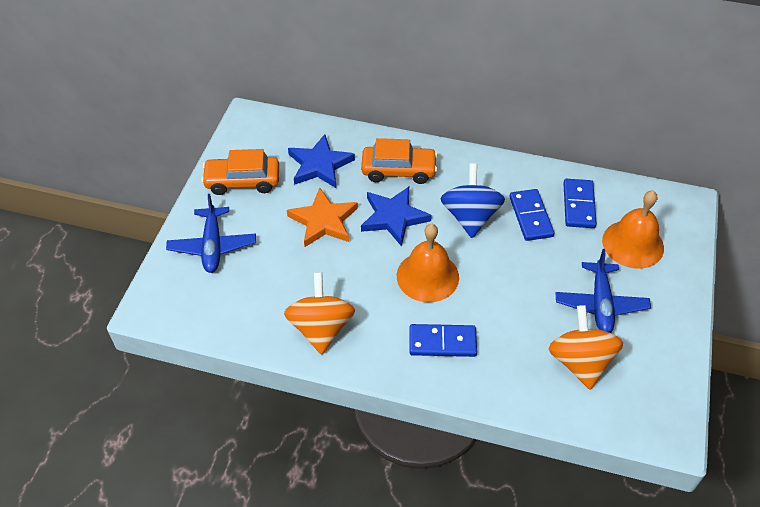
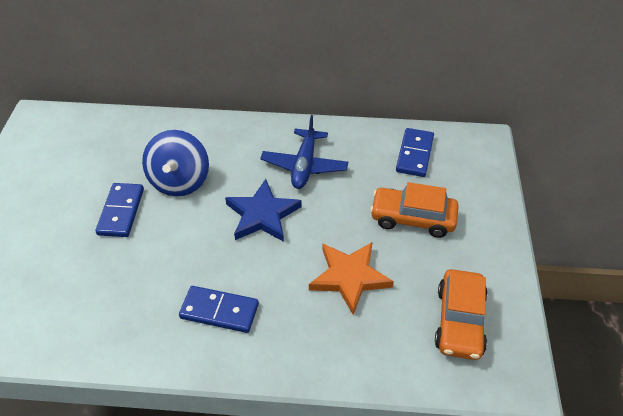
blue plane: [166,194,256,273] [556,249,651,333] = 2 -> [260,115,348,189] = 1
blue star: [288,134,355,188] [361,187,432,247] = 2 -> [225,179,302,242] = 1
orange bell: [397,224,459,302] [602,191,664,269] = 2 -> none = 0
orange spinning top: [284,272,355,355] [549,305,623,389] = 2 -> none = 0

